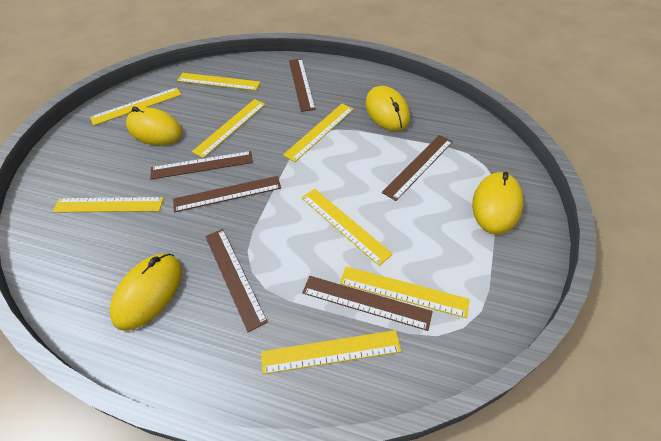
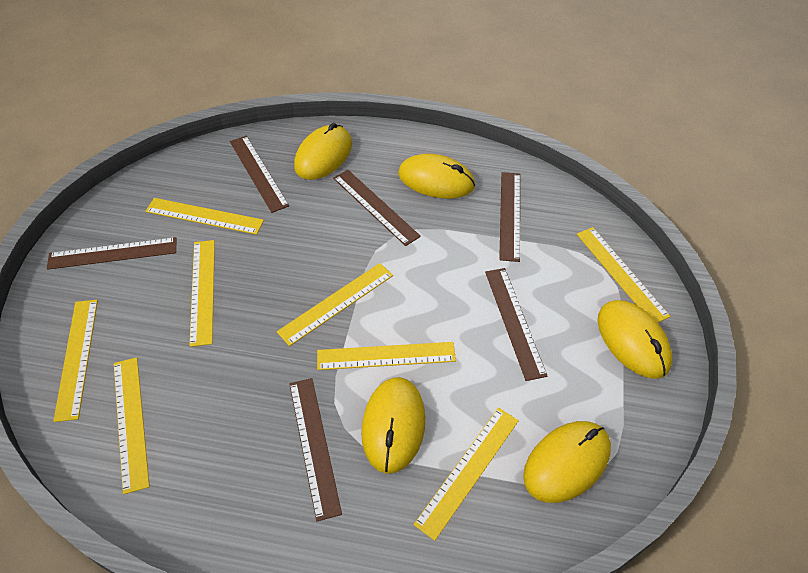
yellow mouse: [110,254,182,331] [126,107,182,145] [365,86,410,131] [472,172,523,235] = 4 -> [294,123,352,180] [361,377,425,474] [398,154,475,199] [523,421,611,503] [597,300,672,379] = 5

